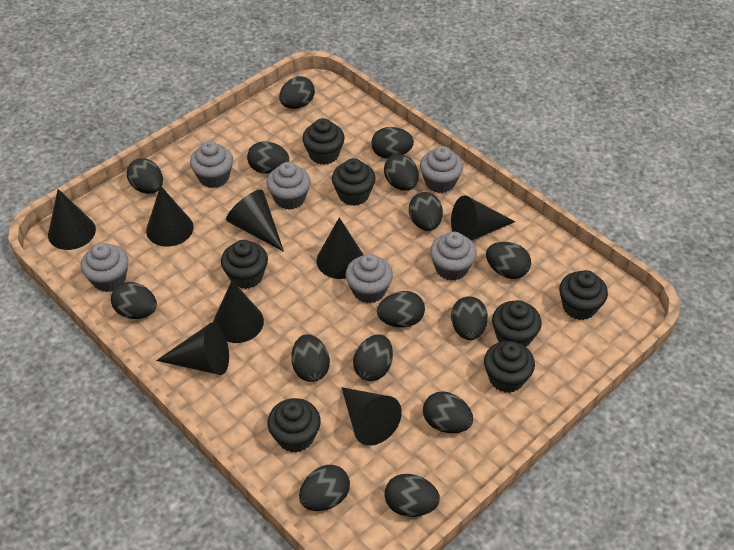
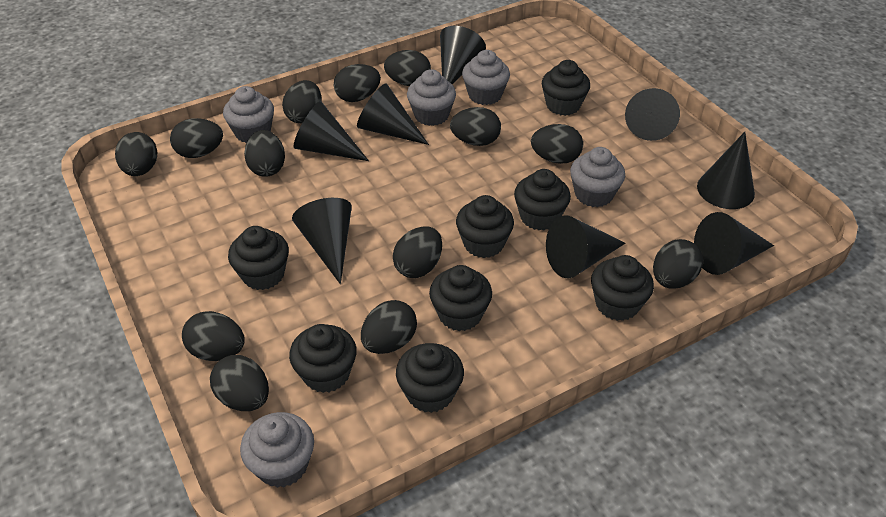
black cupcake: [221,240,268,289] [268,398,321,453] [302,118,345,165] [332,158,376,206] [484,341,535,393] [492,300,541,347] [559,270,608,320] = 7 -> [228,226,289,290] [289,324,357,393] [396,343,464,413] [429,265,492,331] [456,195,514,258] [514,169,571,230] [542,60,590,116] [591,255,654,321] = 8
black egg: [111,282,157,319] [127,158,163,194] [247,141,289,174] [279,76,315,109] [291,334,330,382] [299,465,350,511] [353,334,393,381] [371,127,414,159] [377,291,425,328] [384,154,419,191] [384,474,440,517] [409,192,443,231] [423,391,473,433] [451,296,488,340] [486,242,531,279] = 15 -> [115,132,157,176] [170,118,223,158] [182,311,245,361] [210,355,269,411] [244,130,285,177] [282,80,321,123] [334,64,381,102] [361,300,417,354] [384,50,431,86] [393,226,442,278] [450,107,501,146] [531,124,583,164] [653,239,703,289] = 13
grey cupcake: [81,243,128,292] [190,141,233,188] [267,162,311,210] [345,254,393,303] [420,146,463,193] [430,232,477,281] = 6 -> [223,86,274,143] [240,412,314,488] [407,69,456,126] [462,50,510,105] [570,147,625,207] = 5

